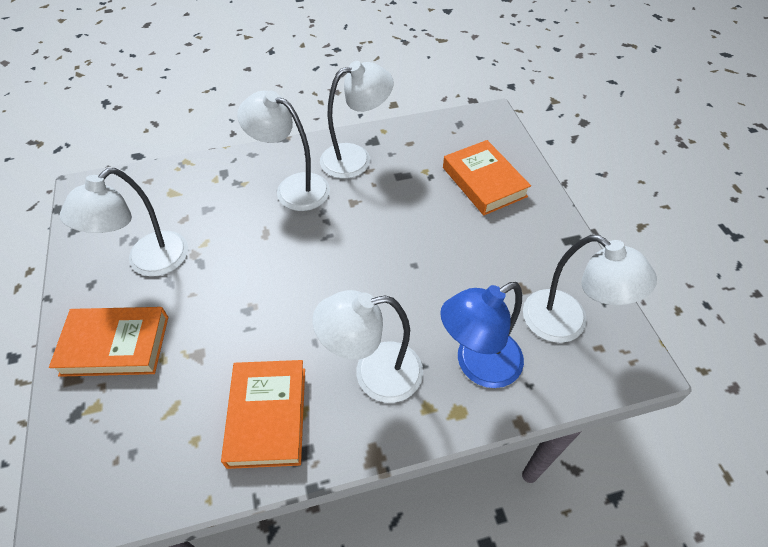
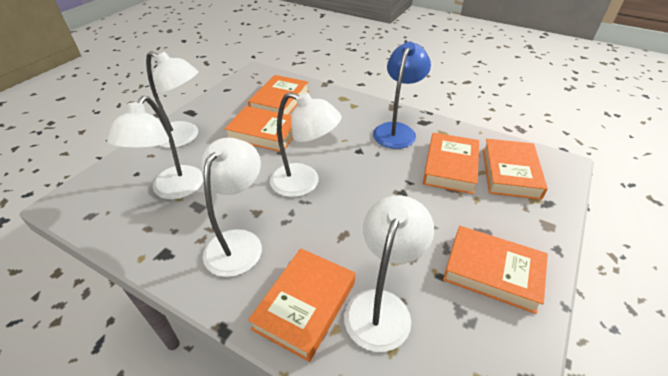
orange book: [49,307,168,377] [221,360,305,469] [443,140,531,215] = 3 -> [224,106,293,152] [248,75,309,115] [248,248,355,362] [423,133,479,194] [443,226,548,314] [483,139,548,200] = 6

